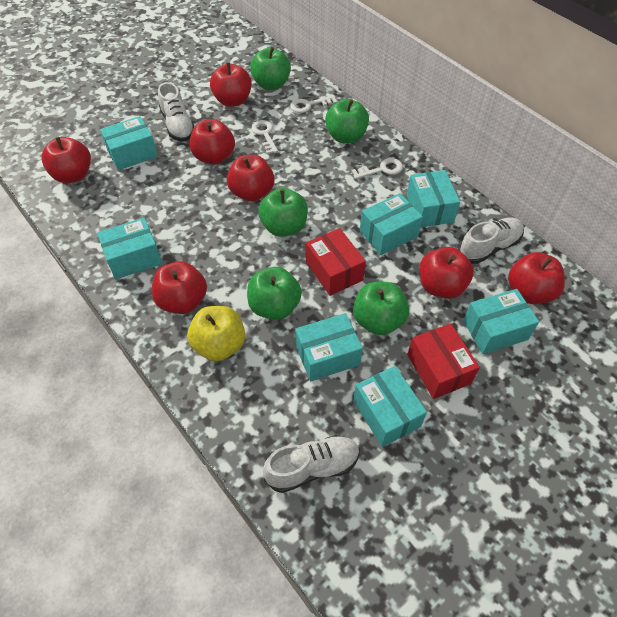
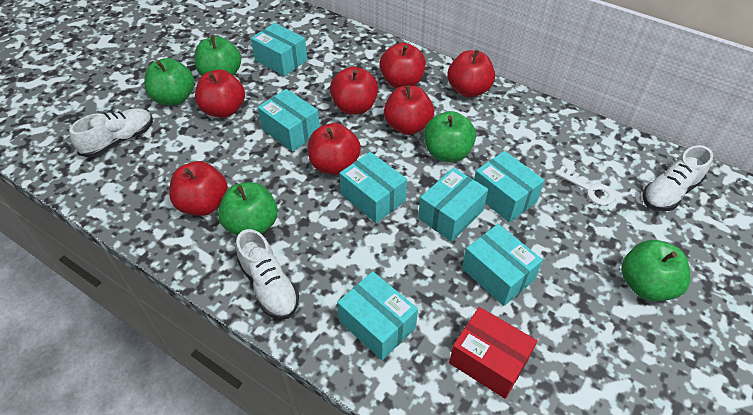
red box: [306,228,366,296] [407,323,480,399] = 2 -> [449,307,537,399] = 1
white key: [251,120,278,154] [290,95,337,113] [352,158,403,179] = 3 -> [555,165,616,205] = 1
yellow apple: [187,306,245,361] = 1 -> none = 0

